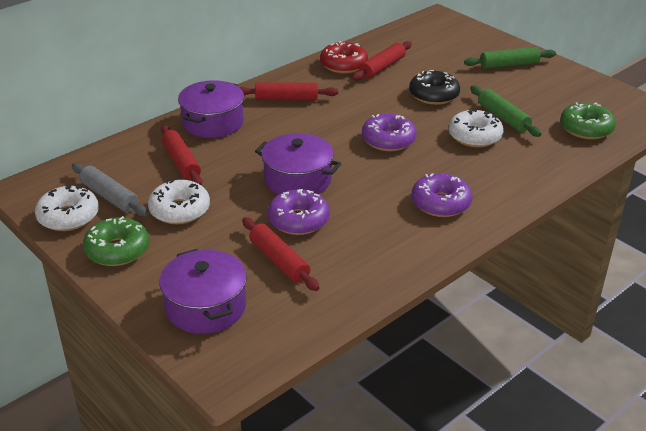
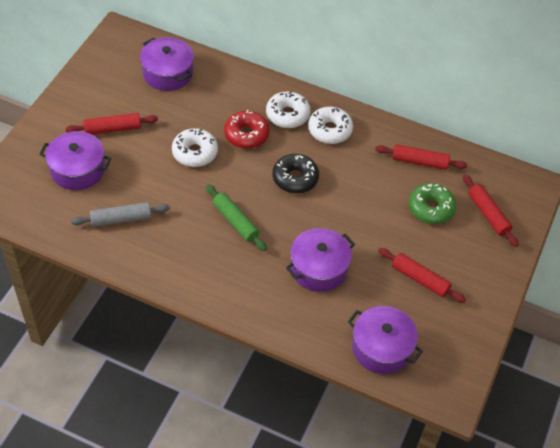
green donut: [83,216,149,266] [560,102,616,140] = 2 -> [409,183,456,224] = 1
green rolling pin: [464,47,556,69] [470,86,541,137] = 2 -> [206,184,267,251] = 1
purple donut: [268,189,330,235] [362,113,417,151] [412,173,472,217] = 3 -> none = 0
purple pot: [159,249,247,334] [178,80,244,138] [255,133,341,195] = 3 -> [39,131,111,190] [140,37,194,91] [286,228,355,292] [348,306,423,374] = 4

